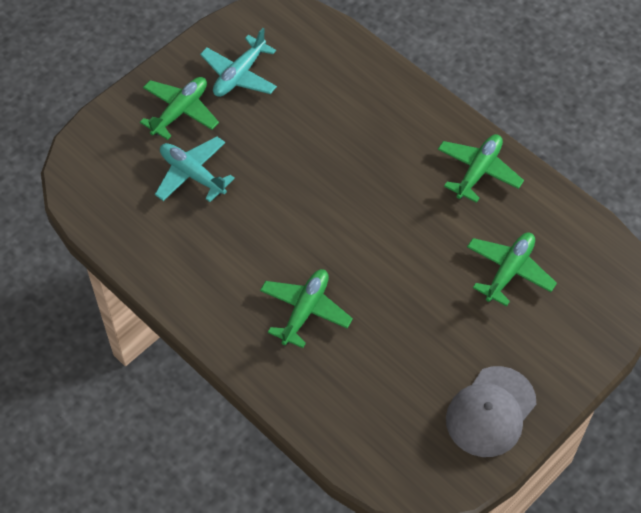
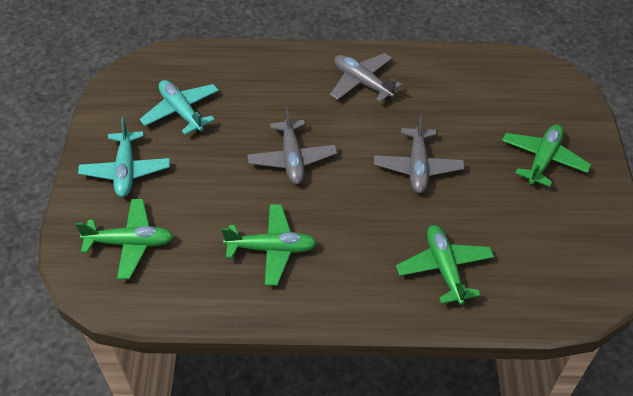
grey cap: [446,366,536,457] = 1 -> none = 0
grey plane: none = 0 -> [248,107,337,184] [330,53,402,102] [374,114,465,193] = 3

